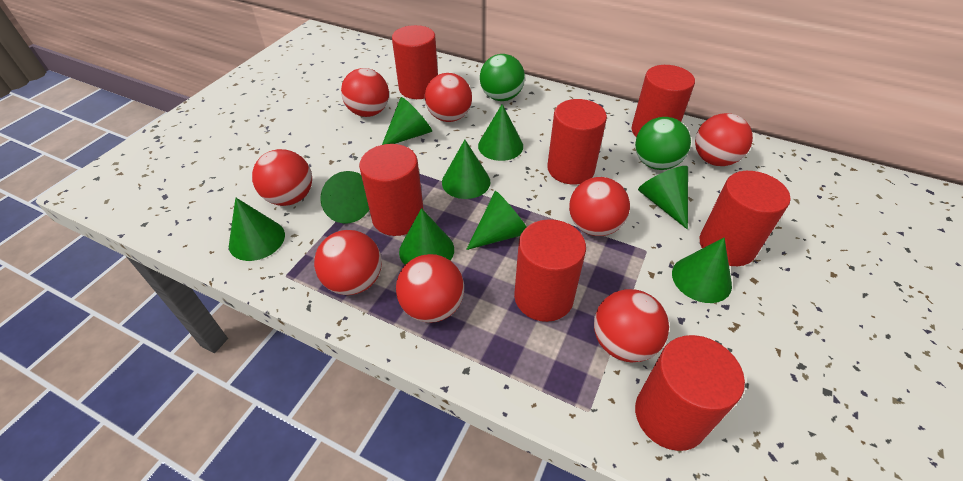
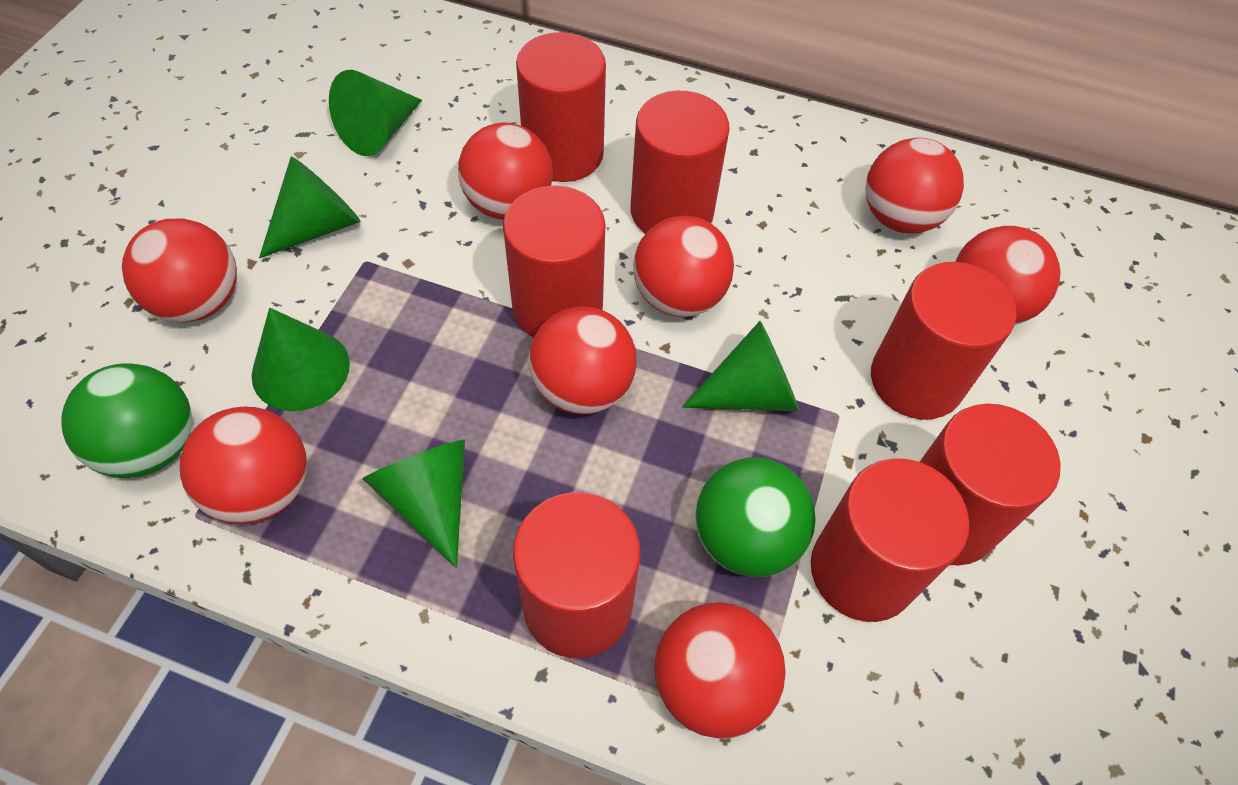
green cone: [229,198,285,261] [320,171,369,223] [382,97,432,145] [399,208,454,265] [442,140,491,199] [466,191,527,250] [478,104,523,161] [638,166,688,229] [672,238,732,303] = 9 -> [252,308,350,411] [259,157,361,258] [329,70,422,156] [363,439,465,568] [682,321,799,411] = 5

